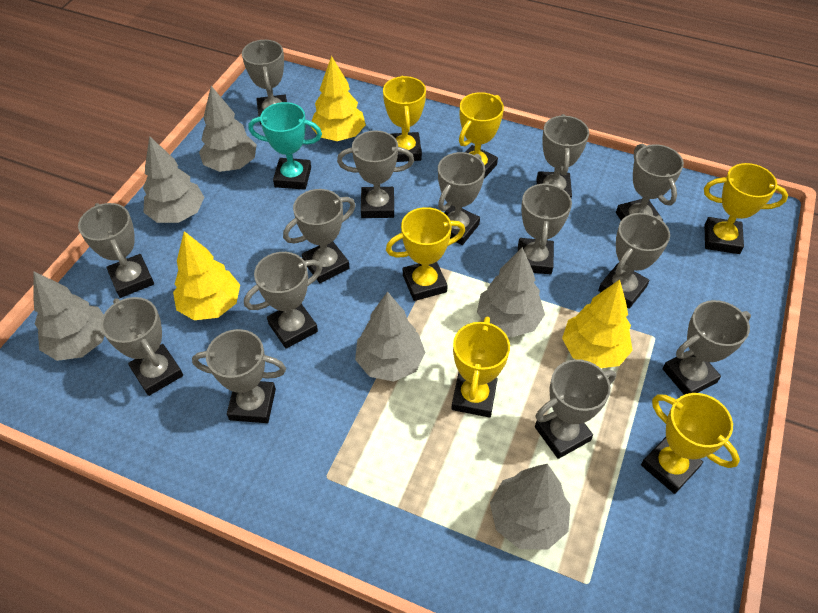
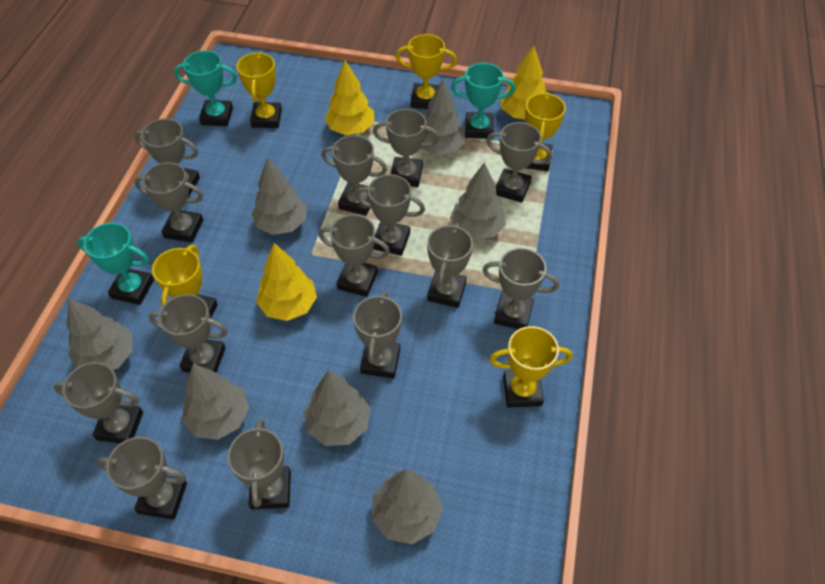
grey tree: [34,271,105,361] [143,136,204,223] [199,86,257,172] [355,292,425,382] [477,247,545,337] [490,464,570,550] = 6 -> [67,298,133,370] [182,363,249,440] [251,157,307,235] [304,370,370,446] [372,469,443,544] [420,79,465,155] [450,162,506,240] = 7
turquoise trophy: [248,102,322,190] = 1 -> [77,223,154,305] [174,50,237,126] [451,63,515,139] = 3
yellow trophy: [383,76,426,162] [386,207,465,301] [451,317,510,417] [459,92,504,178] [641,393,740,494] [704,163,788,254] = 6 -> [152,245,218,318] [237,52,282,128] [396,34,457,109] [489,326,573,408] [525,92,566,171] = 5

